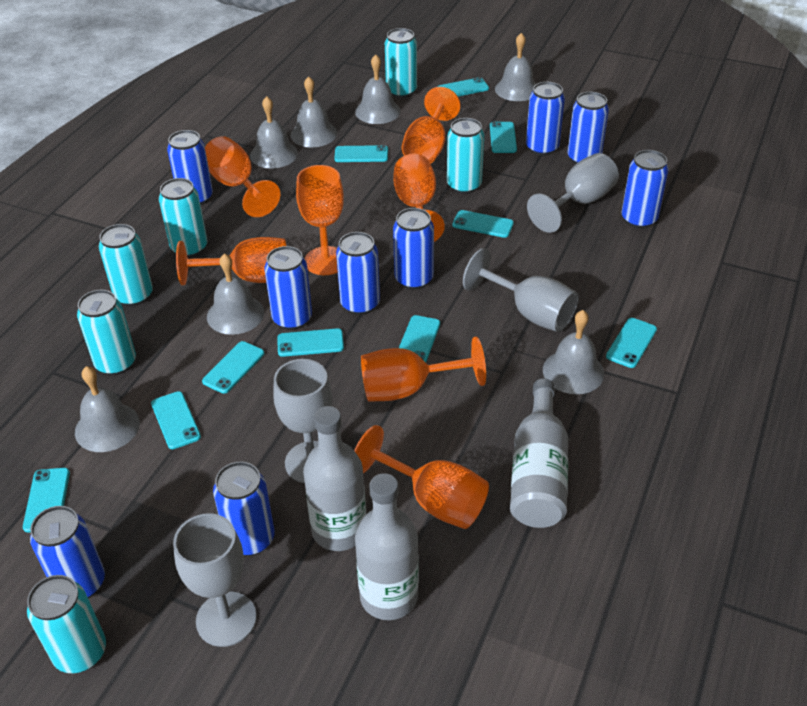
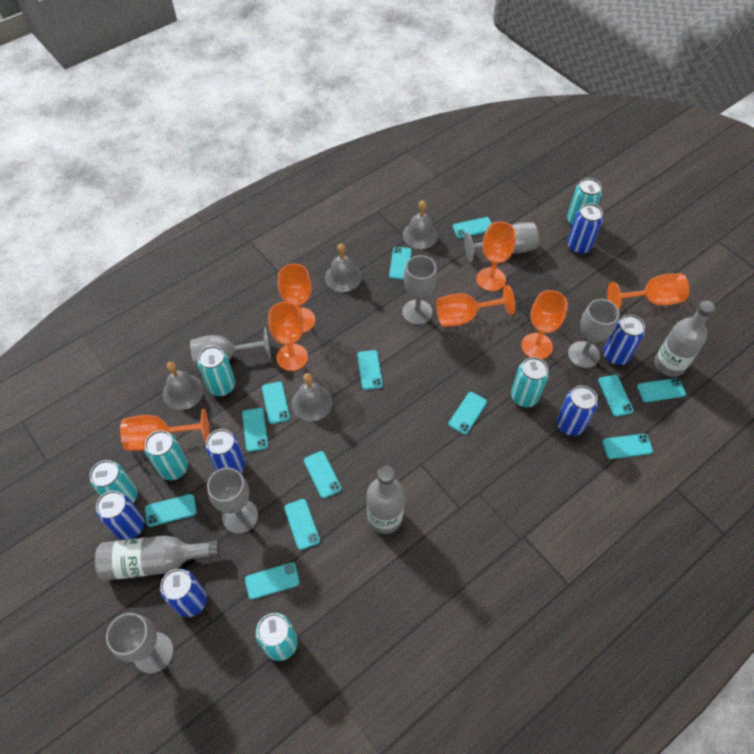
blue can: [30,506,105,598] [167,130,213,205] [213,462,275,556] [264,246,312,330] [336,232,380,315] [393,208,434,290] [526,82,565,156] [568,92,609,164] [621,150,669,229] = 9 -> [96,491,144,540] [160,569,207,617] [206,429,245,473] [556,386,598,436] [567,203,603,254] [603,315,645,365] = 6
grey bell: [75,366,140,452] [207,253,264,335] [250,96,298,168] [291,76,337,147] [355,54,401,124] [495,33,536,101] [543,310,604,394] = 7 -> [163,362,204,410] [291,373,332,421] [325,243,362,292] [403,200,438,249] = 4
grey goblet: [173,513,257,647] [273,359,332,483] [463,248,579,332] [527,153,619,233] = 4 -> [106,613,173,674] [190,327,271,369] [207,467,258,534] [402,255,437,325] [464,222,539,262] [568,299,619,368] = 6
turquoise phone: [23,468,70,533] [151,391,201,449] [202,341,264,394] [277,328,344,357] [334,145,388,162] [399,315,440,363] [438,77,489,96] [452,210,514,238] [490,122,517,153] [606,318,657,368] = 10 -> [145,494,197,527] [242,408,268,452] [245,563,300,600] [262,382,290,424] [284,499,320,550] [304,451,342,498] [357,350,383,390] [389,247,412,280] [448,392,487,434] [453,217,492,238] [598,375,634,417] [602,434,653,459] [637,378,686,402] = 13

